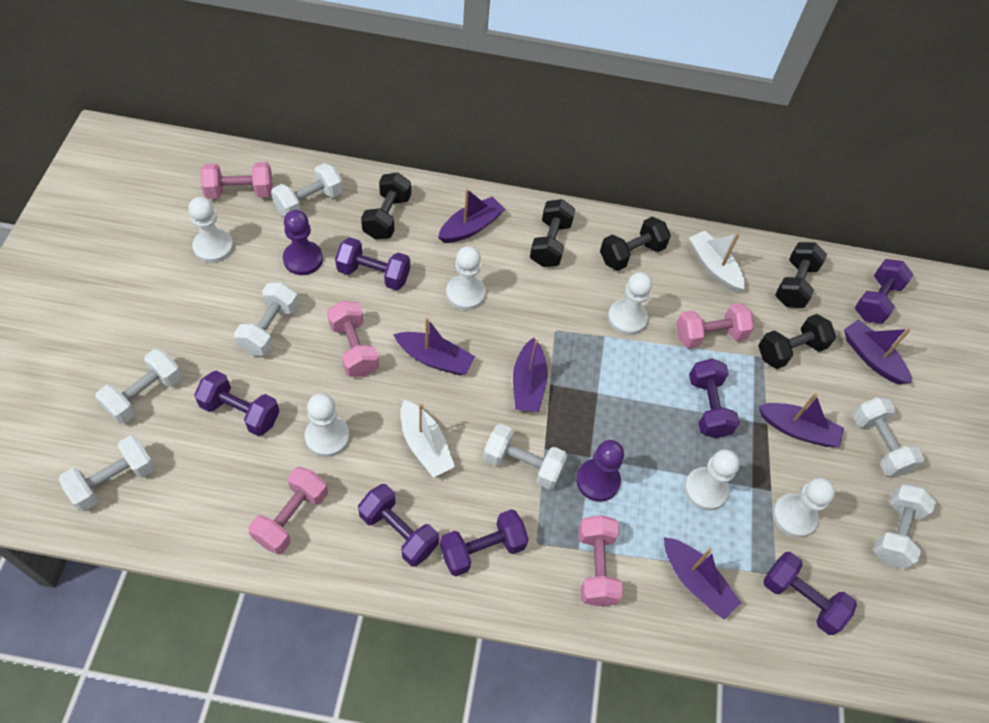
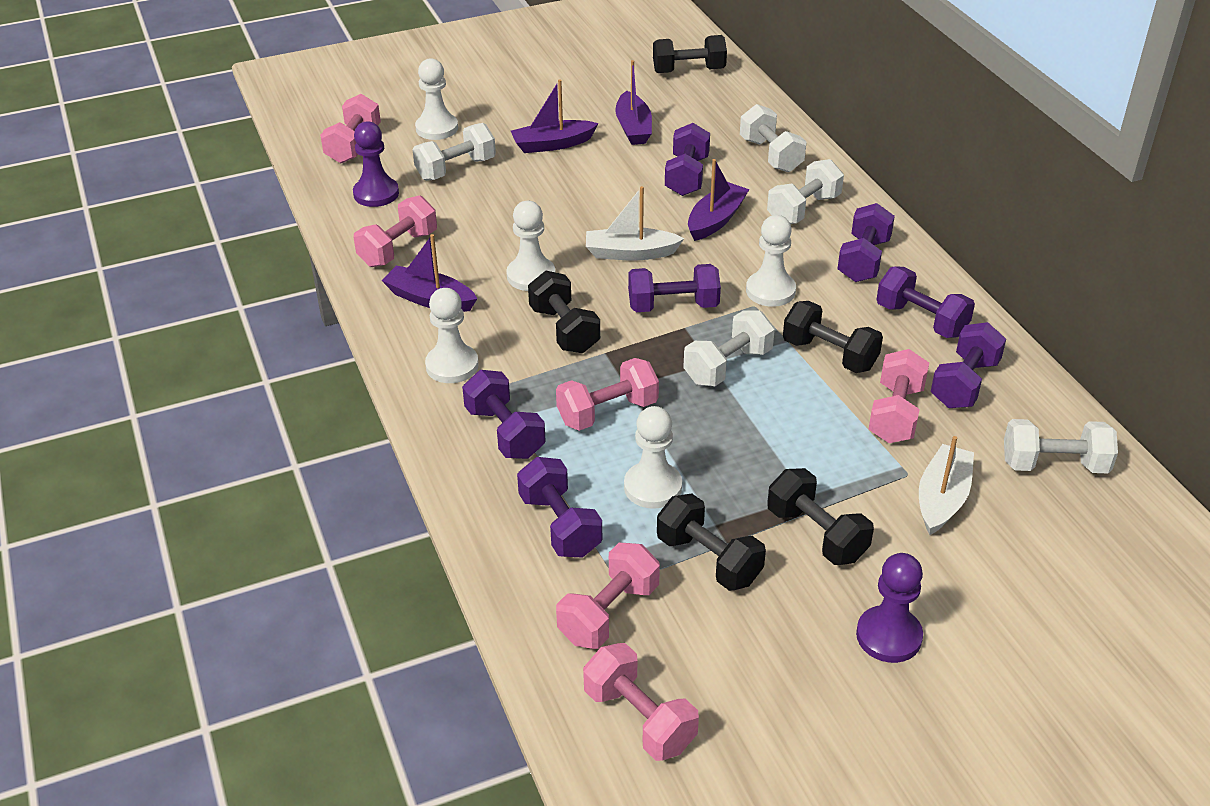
pink dumbbell: [200,162,273,199] [248,467,328,555] [327,301,379,377] [578,515,623,607] [676,303,754,349] = 5 -> [320,94,381,163] [354,195,437,267] [556,358,659,431] [556,543,660,649] [583,643,699,761] [869,349,929,443] = 6
purple boat: [393,318,475,375] [438,189,505,243] [513,338,548,412] [664,537,741,619] [759,393,844,447] [844,320,912,384] = 6 -> [381,234,477,312] [511,79,599,153] [615,60,652,145] [688,159,749,241] = 4
white dumbbell: [59,435,156,512] [95,349,182,424] [234,282,299,356] [271,163,343,217] [483,424,567,490] [853,397,925,476] [873,484,936,569] = 7 -> [413,123,496,181] [683,310,775,386] [740,104,806,172] [767,159,844,224] [1004,419,1118,473] = 5
white pawn: [188,197,234,263] [305,393,350,457] [446,246,486,310] [608,272,652,335] [684,449,740,510] [773,478,835,538] = 6 -> [415,58,458,140] [425,288,479,383] [506,201,555,291] [624,406,682,509] [746,215,796,307] = 5

